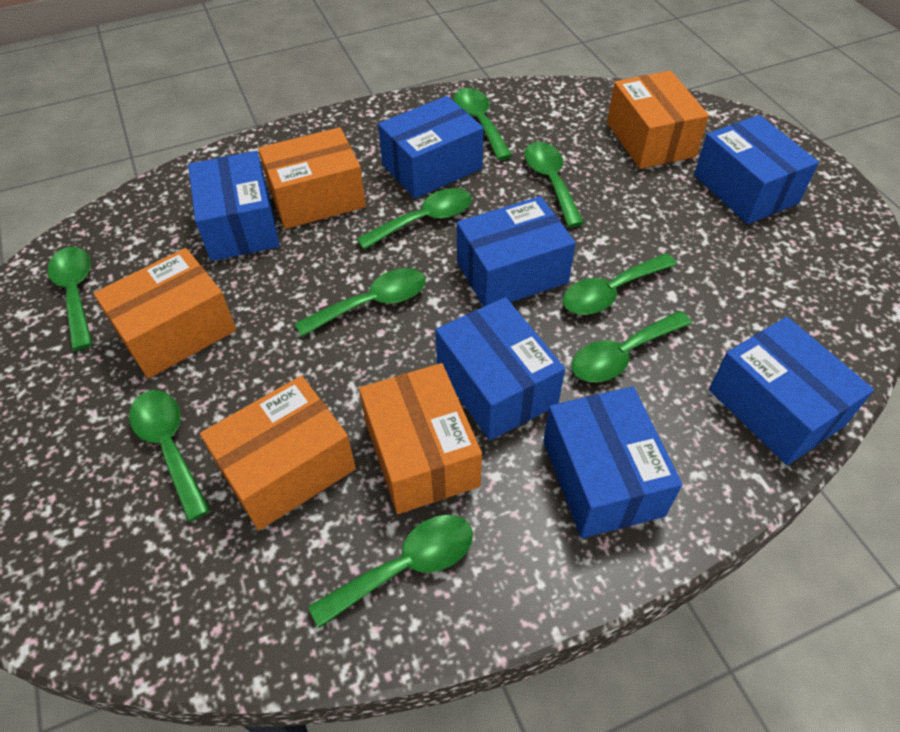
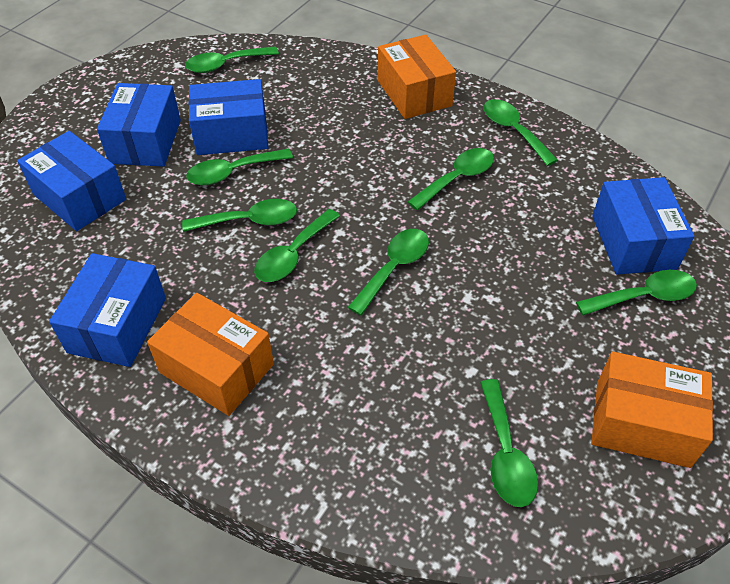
blue box: [188,151,280,261] [378,96,483,199] [435,297,565,440] [457,196,576,306] [543,386,683,538] [694,115,819,224] [709,317,874,465] = 7 -> [17,131,126,231] [49,253,166,367] [97,83,181,167] [189,79,269,155] [592,177,695,275] = 5
orange box: [94,248,237,379] [200,376,356,530] [258,127,366,229] [359,363,482,514] [607,71,709,169] = 5 -> [147,293,274,416] [378,34,456,119] [591,351,713,468] = 3

